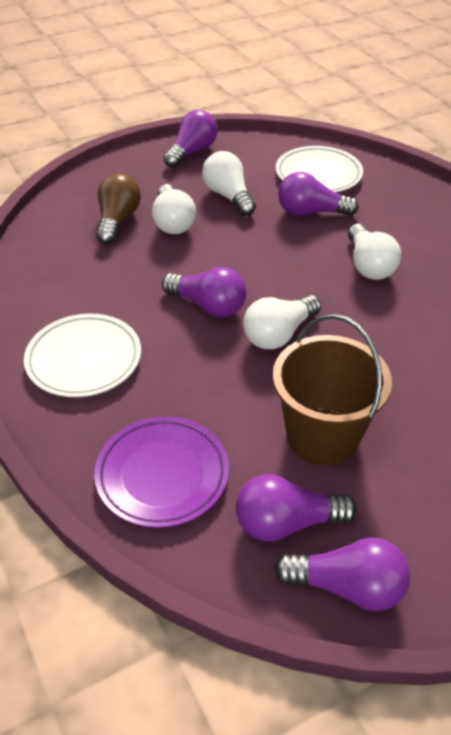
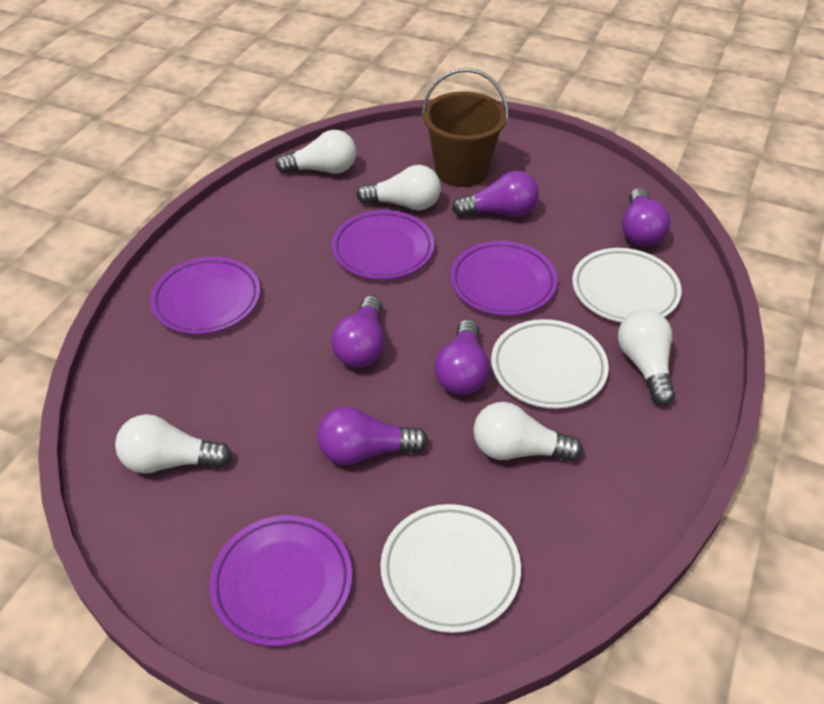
brown light bulb: [96,173,141,245] = 1 -> none = 0
purple plate: [94,416,229,528] = 1 -> [150,257,260,335] [210,515,352,646] [331,210,434,280] [450,241,557,316] = 4
white light bulb: [152,184,196,234] [202,151,256,216] [243,295,321,349] [348,224,401,280] = 4 -> [115,414,232,474] [275,130,357,174] [356,165,441,211] [473,402,583,461] [618,309,675,405] = 5
white plate: [24,314,141,397] [276,146,363,193] = 2 -> [380,504,521,633] [491,319,609,409] [572,248,682,323] = 3

